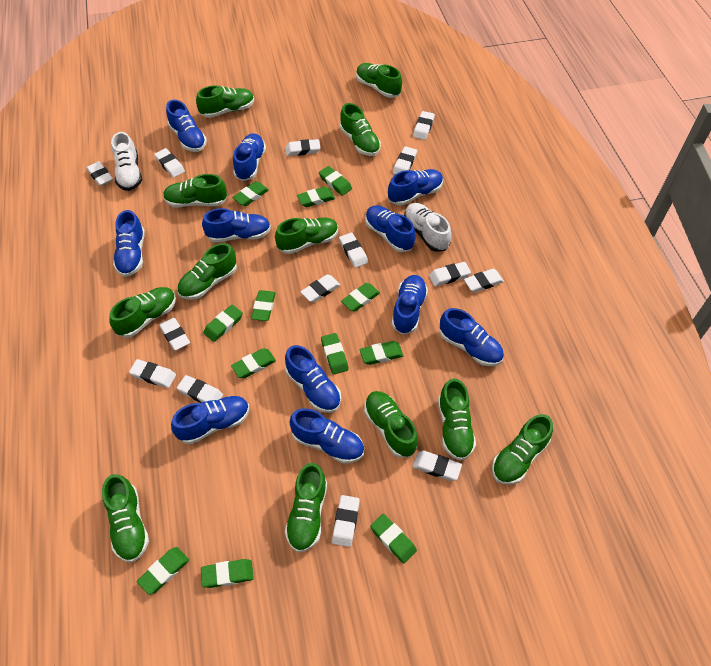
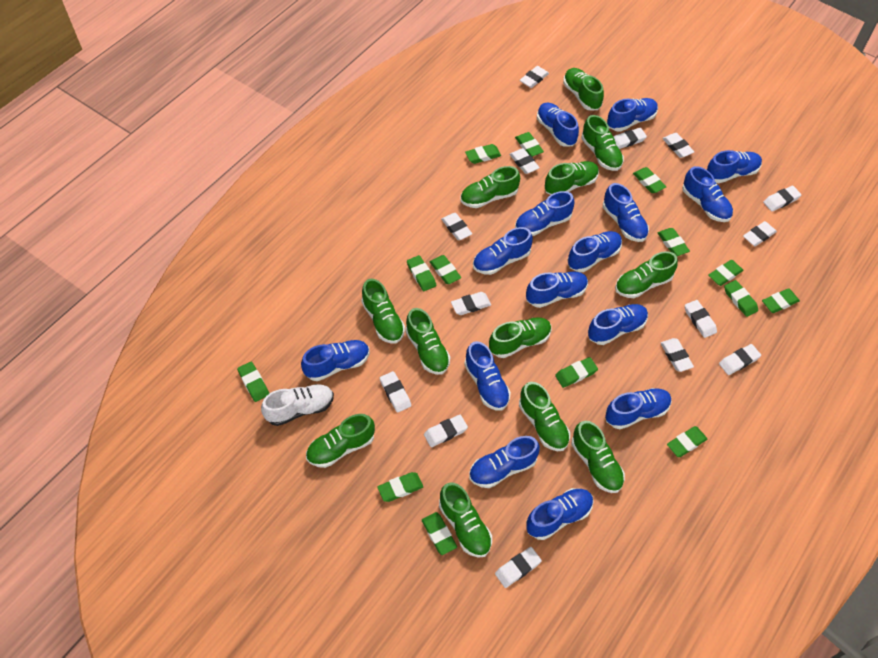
blue shoe: [113,210,145,277] [166,100,207,152] [171,396,249,444] [202,208,271,242] [233,133,266,181] [285,345,341,413] [289,408,364,463] [365,205,416,252] [388,169,443,205] [392,275,428,334] [440,308,504,366] = 11 -> [301,340,369,381] [464,341,511,411] [469,436,540,488] [473,227,533,275] [515,191,574,236] [526,271,588,308] [526,488,594,540] [537,103,579,147] [567,231,622,272] [588,304,648,345] [603,183,649,242] [605,388,672,429] [607,98,658,132] [682,166,733,222] [706,150,762,183] = 15
green eraser: [137,547,189,595] [201,559,254,588] [203,305,243,342] [231,348,276,378] [232,181,269,206] [251,290,276,321] [297,187,335,207] [319,166,352,196] [321,333,349,374] [341,283,380,312] [359,341,403,365] [370,514,417,563] = 12 -> [237,362,269,402] [377,472,423,502] [407,255,436,291] [422,512,457,555] [429,255,461,284] [465,144,501,164] [515,132,544,157] [555,357,598,388] [633,167,666,193] [658,228,690,256] [667,426,707,457] [708,260,744,286] [724,280,758,317] [762,288,800,313] = 14
white shoe: [111,132,142,191] [404,203,451,252] = 2 -> [261,384,334,426] = 1

